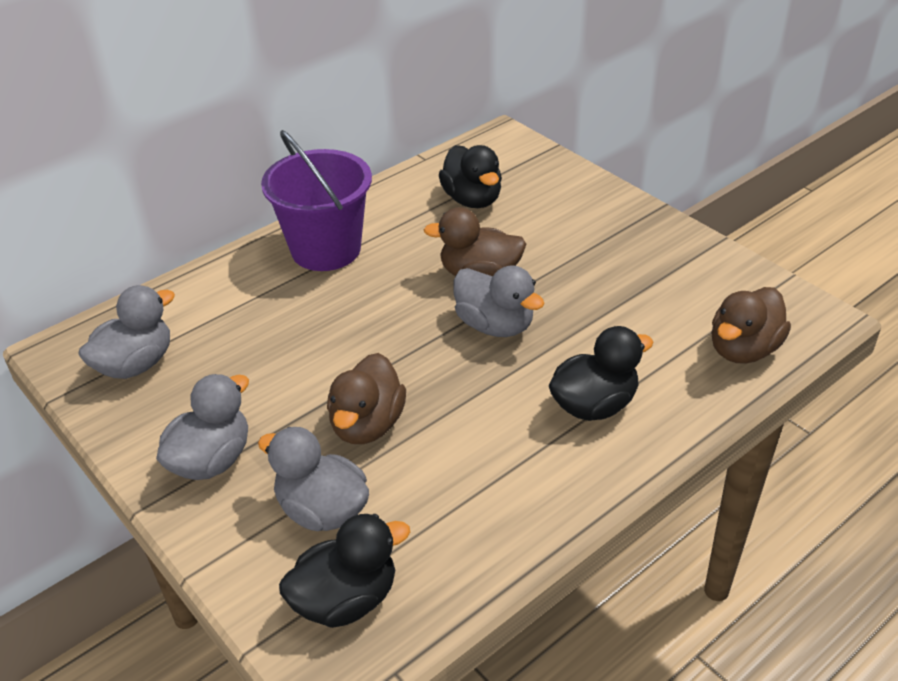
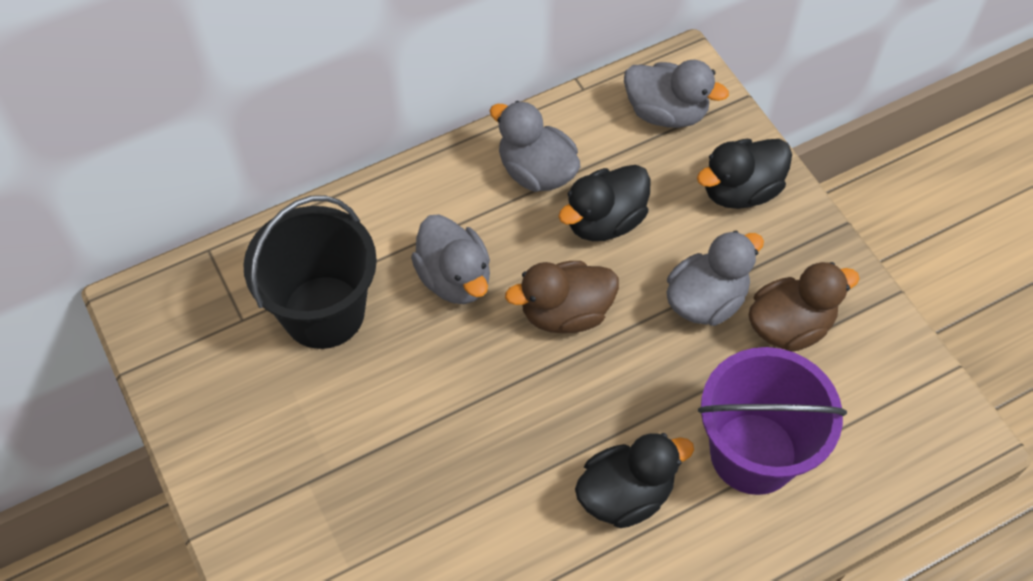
black bucket: none = 0 -> [243,195,377,349] = 1
brown duck: [327,353,406,444] [423,207,526,276] [711,287,791,364] = 3 -> [505,261,619,333] [749,262,860,352] = 2

